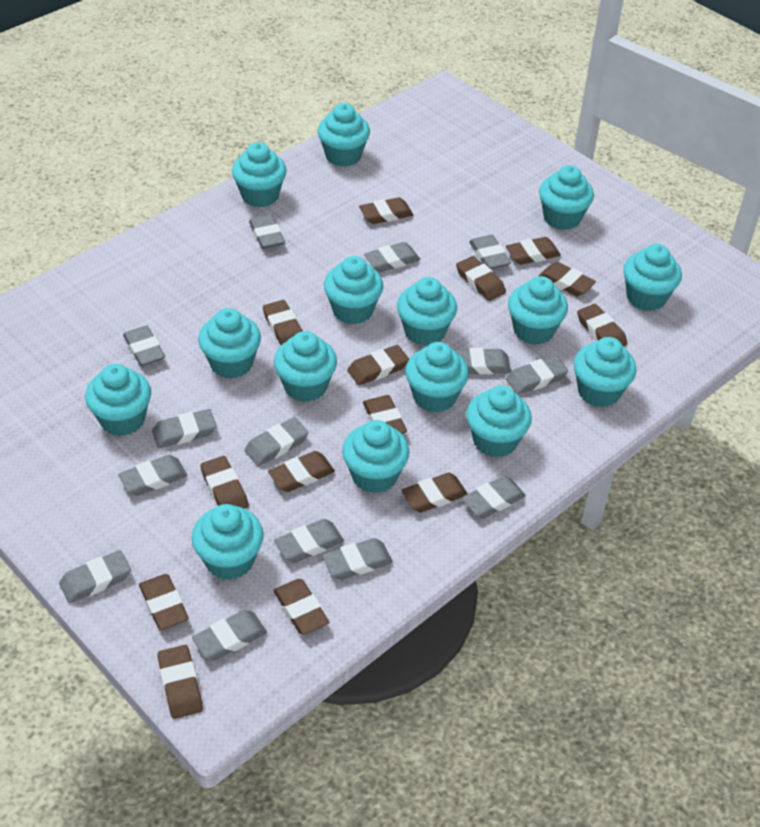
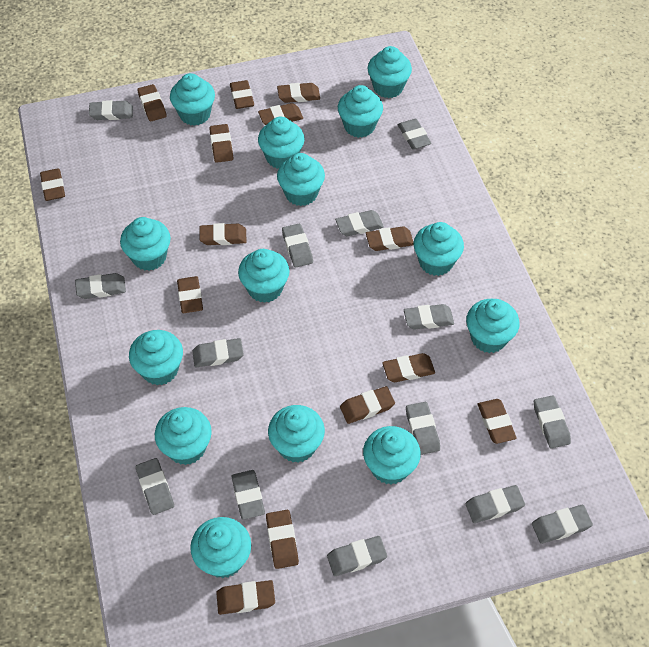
turquoise cupcake: [85,364,151,436] [191,504,264,580] [198,308,261,379] [232,142,287,207] [274,331,337,402] [318,103,370,167] [324,256,383,324] [342,420,410,493] [397,277,457,346] [405,342,469,413] [466,386,532,457] [508,276,568,345] [539,165,594,230] [573,337,637,407] [623,244,682,311] = 15 -> [120,217,171,271] [129,330,183,385] [155,407,212,465] [170,73,215,126] [190,517,251,578] [238,249,290,303] [258,117,305,169] [268,405,325,463] [277,153,325,206] [338,85,383,138] [363,426,421,485] [368,46,412,98] [414,222,464,276] [466,299,520,353] = 14

